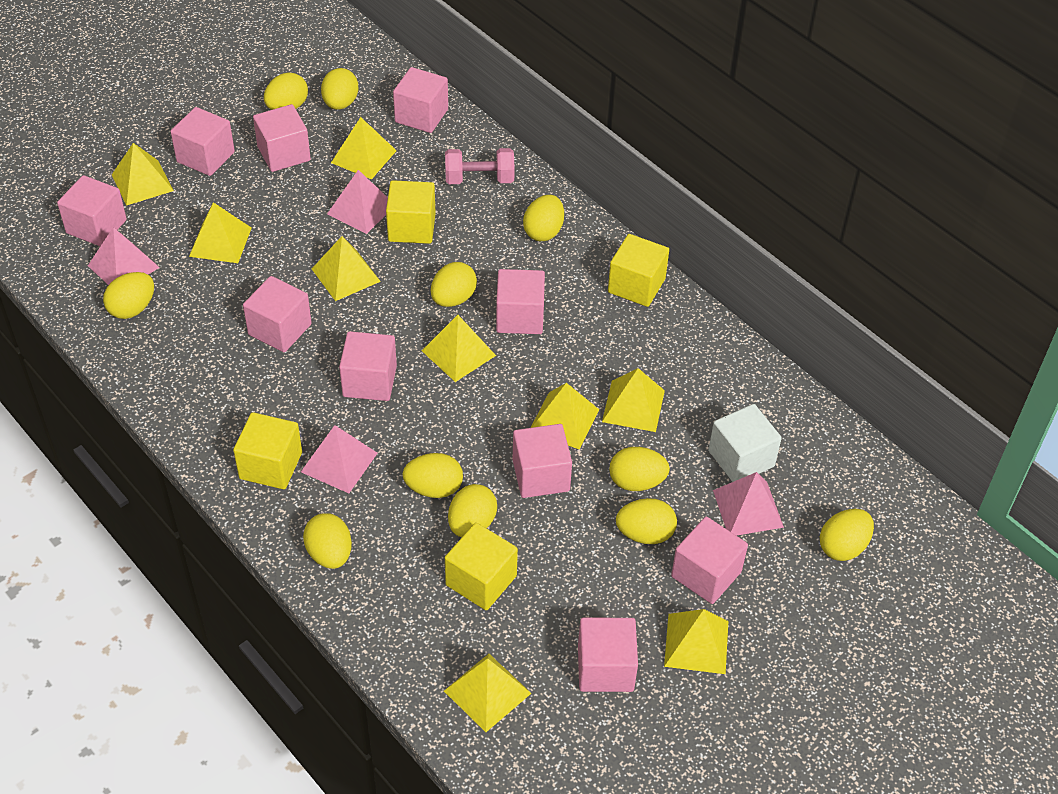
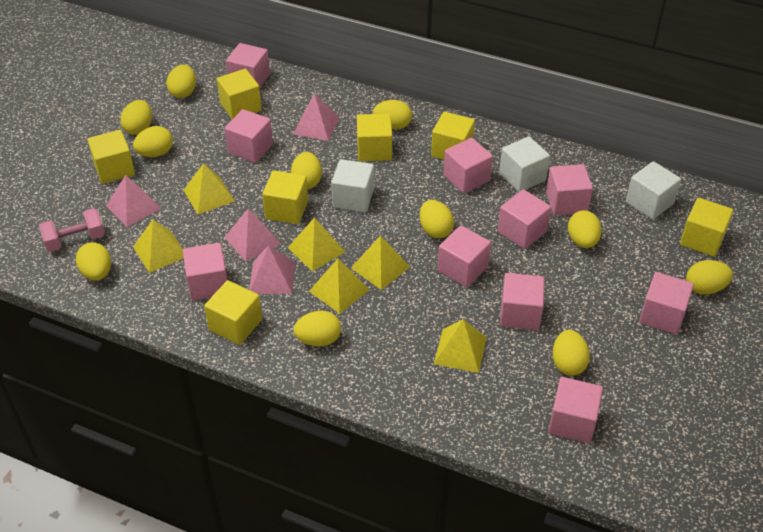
white cube: [709,404,782,482] = 1 -> [331,159,374,212] [499,136,550,192] [626,161,681,220] = 3
yellow cube: [233,412,302,489] [386,180,436,244] [445,523,518,610] [608,234,669,307] = 4 -> [88,130,135,184] [204,280,262,345] [217,69,262,119] [262,170,308,224] [357,114,392,161] [431,112,475,160] [680,198,733,257] = 7
yellow pyramid: [112,143,174,206] [189,202,252,263] [312,236,381,301] [331,117,397,179] [422,315,496,382] [444,654,531,732] [530,383,599,450] [602,368,665,432] [664,609,729,674] = 9 -> [133,220,184,273] [184,163,235,214] [288,217,346,272] [309,259,370,314] [351,235,410,290] [434,319,487,373] = 6

